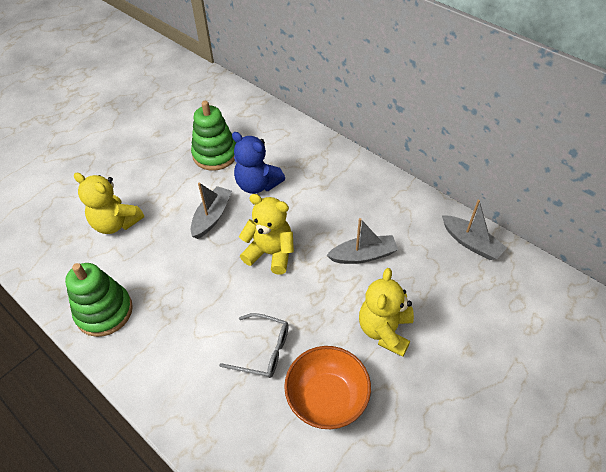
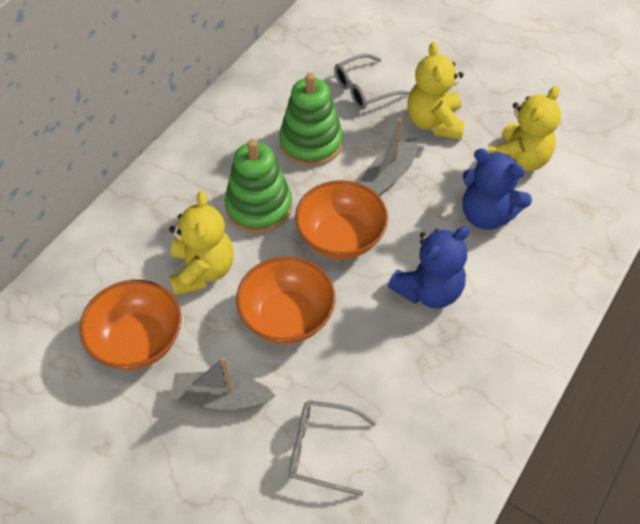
blue teddy bear: [232,132,285,194] = 1 -> [388,226,470,308] [462,149,532,230] = 2
grey boat: [191,183,232,239] [326,218,398,264] [442,200,507,260] = 3 -> [170,357,276,410] [359,118,418,196] = 2
grey glasses: [219,313,289,378] = 1 -> [289,400,376,496] [334,54,410,109] = 2
orange bowl: [284,346,371,429] = 1 -> [79,280,181,370] [236,256,335,344] [295,180,388,259] = 3

